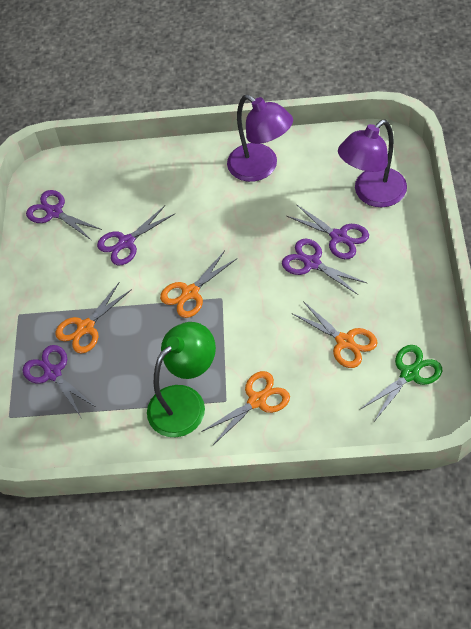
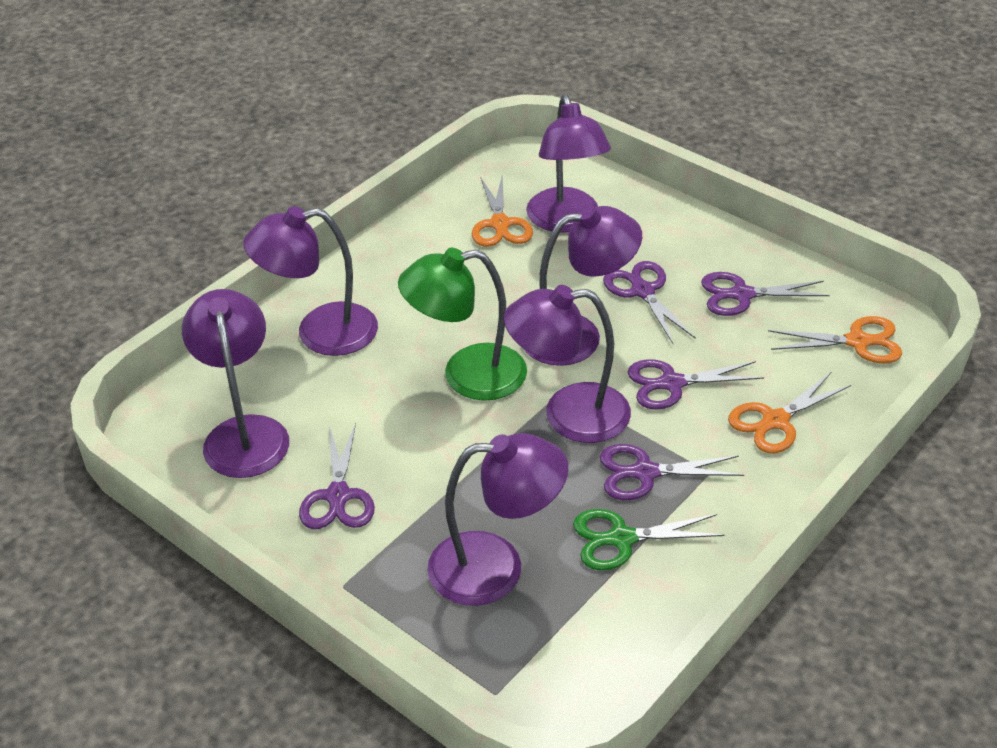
orange scissors: [55,283,132,354] [160,251,236,318] [201,371,290,445] [292,301,378,368] = 4 -> [472,174,533,247] [728,372,851,453] [768,316,902,364] = 3
purple lamp: [227,95,293,182] [338,120,407,207] = 2 -> [182,289,289,478] [243,206,378,356] [427,433,568,606] [504,285,631,443] [523,205,642,366] [526,94,611,233] = 6

